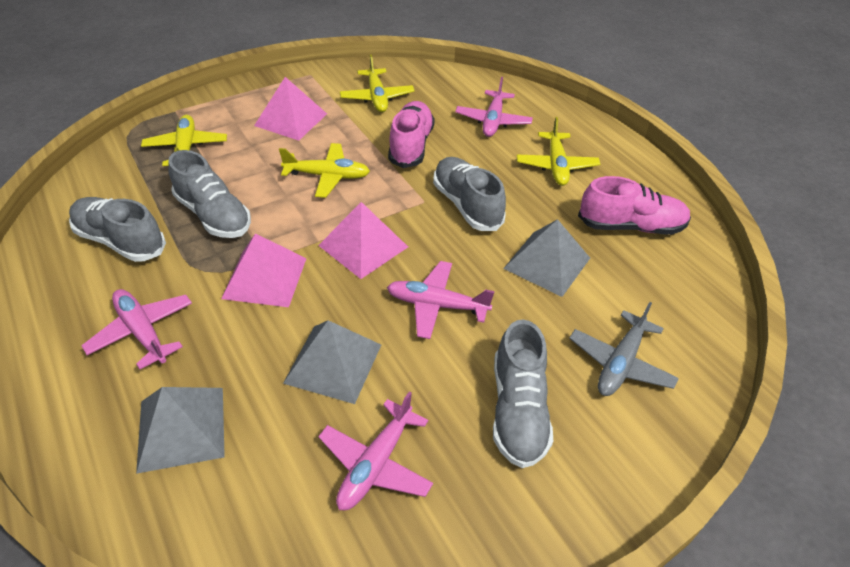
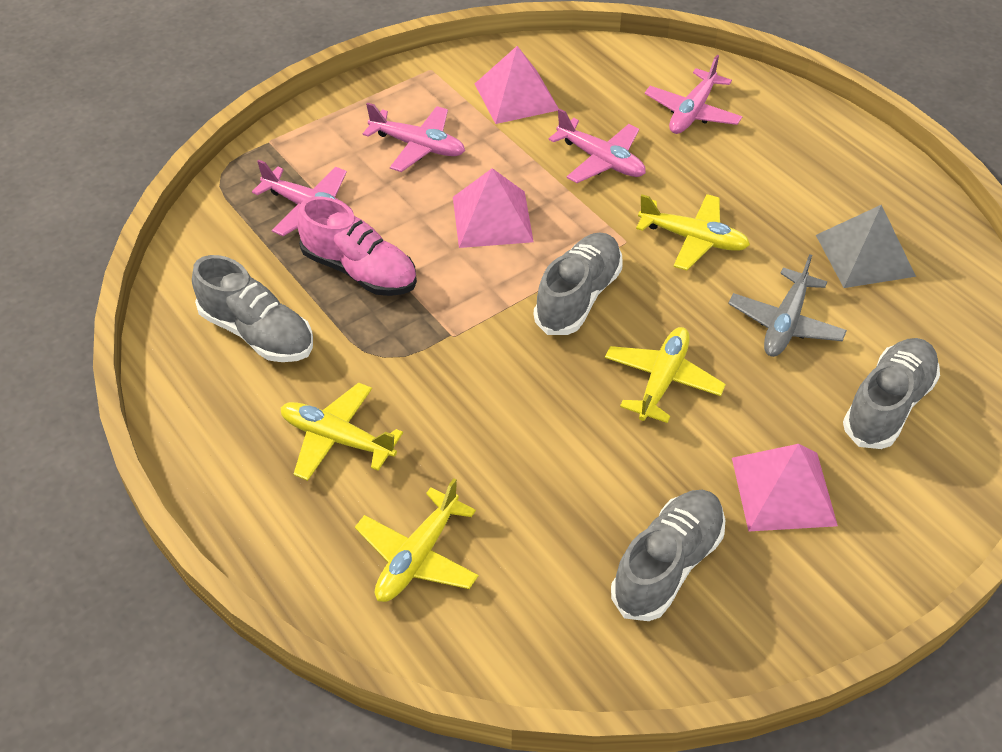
grey pyramid: [136,387,225,474] [283,320,381,404] [503,219,590,297] = 3 -> [816,205,916,288] = 1
pink shoe: [388,101,435,168] [578,176,691,235] = 2 -> [297,197,417,296] = 1

